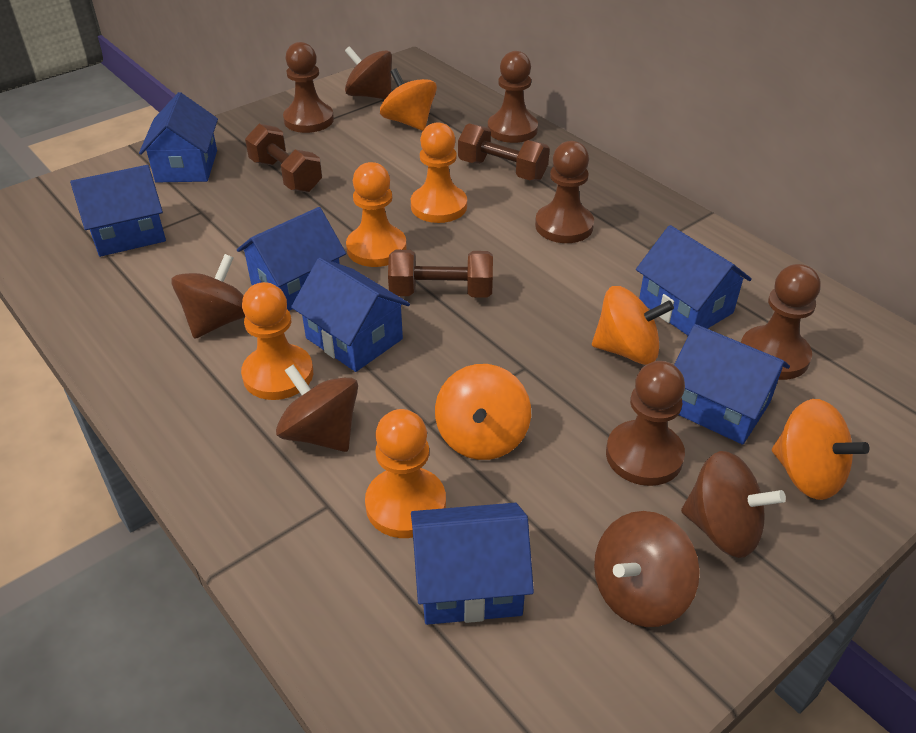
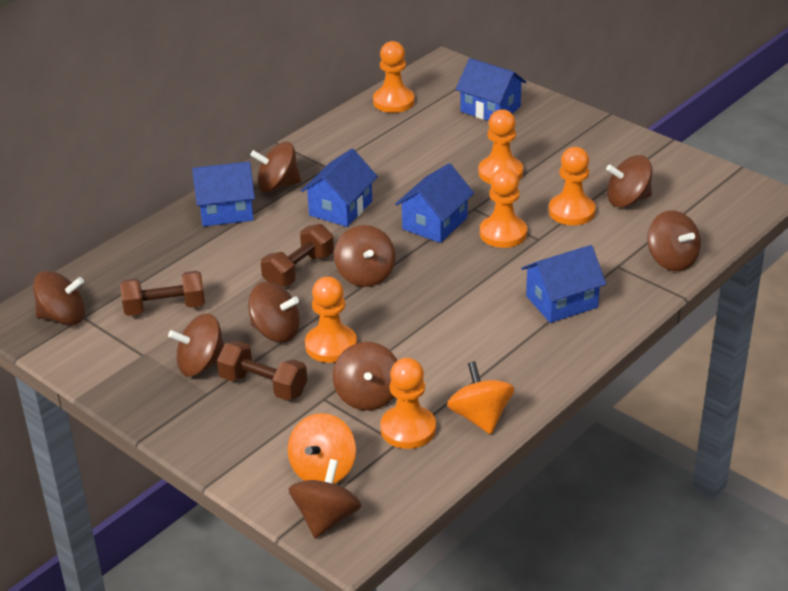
blue house: [70,165,166,257] [139,92,218,182] [237,207,346,311] [291,258,410,372] [411,503,534,625] [636,225,752,336] [674,324,790,445] = 7 -> [192,162,255,226] [301,149,378,227] [395,163,474,243] [455,58,526,121] [521,245,606,323] = 5
brown pawn: [283,42,334,133] [488,51,538,143] [535,141,594,243] [606,361,685,486] [741,264,821,380] = 5 -> none = 0
brown spinning top: [171,254,245,339] [276,364,358,452] [345,46,392,99] [594,511,700,627] [681,451,786,558] = 5 -> [33,271,85,325] [168,313,224,377] [248,282,300,342] [250,142,301,193] [289,459,362,538] [333,342,397,410] [334,225,395,287] [606,155,652,208] [647,210,701,271] = 9
orange pawn: [241,282,313,400] [346,162,407,267] [365,409,446,538] [411,122,467,223] = 4 -> [305,277,357,363] [373,41,415,113] [380,358,436,449] [478,109,523,184] [480,168,527,248] [549,147,596,225] = 6
orange spinning top: [380,68,437,131] [435,364,531,460] [592,286,674,365] [772,399,869,500] = 4 -> [288,413,356,484] [447,361,515,434] = 2

